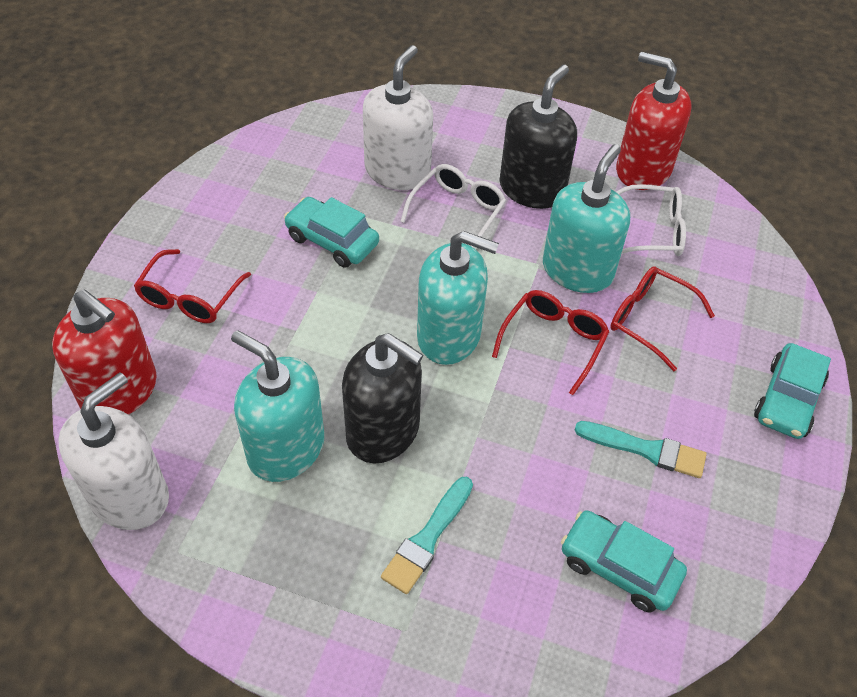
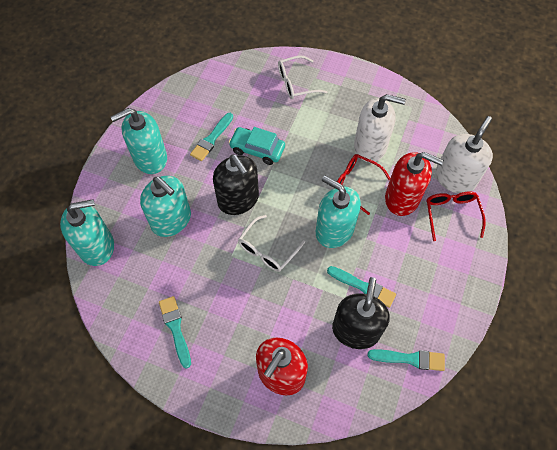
red glasses: [134,249,251,323] [492,290,609,395] [610,266,715,371] = 3 -> [333,154,390,215] [427,191,486,241] = 2
turquoise brush: [381,477,473,594] [575,421,707,478] = 2 -> [159,296,191,369] [190,113,233,161] [327,266,396,308] [367,349,445,371] = 4
turquoise car: [284,197,379,268] [561,510,687,612] [754,343,831,439] = 3 -> [229,127,285,165] = 1
turquoise soap dispenser: [231,330,324,482] [417,231,499,365] [543,144,630,293] = 3 -> [60,199,114,266] [111,108,167,174] [140,176,191,237] [316,176,361,248] = 4

